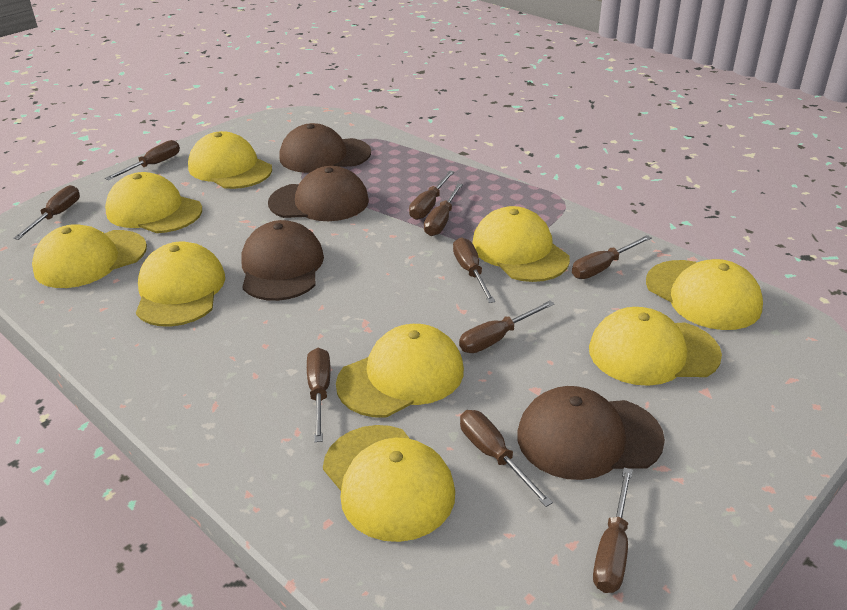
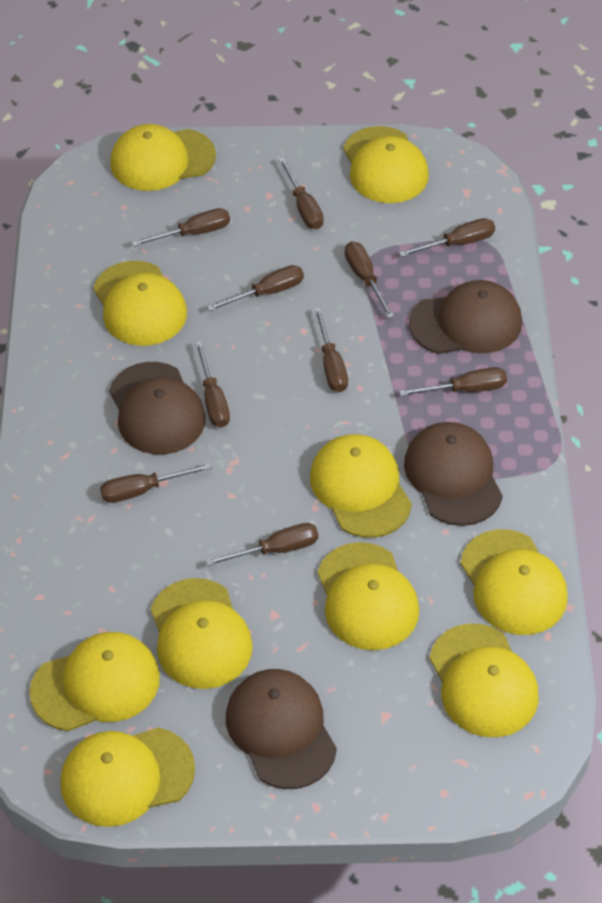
yellow cap: [32,224,147,288] [105,172,202,233] [136,242,225,327] [188,131,272,189] [323,425,455,542] [336,324,464,418] [472,206,570,282] [589,307,722,386] [646,259,763,330] = 9 -> [29,632,160,731] [60,727,195,827] [93,261,187,346] [110,124,216,191] [151,578,253,689] [310,434,412,538] [317,542,419,650] [343,126,429,203] [429,623,539,737] [460,529,568,635] = 10

